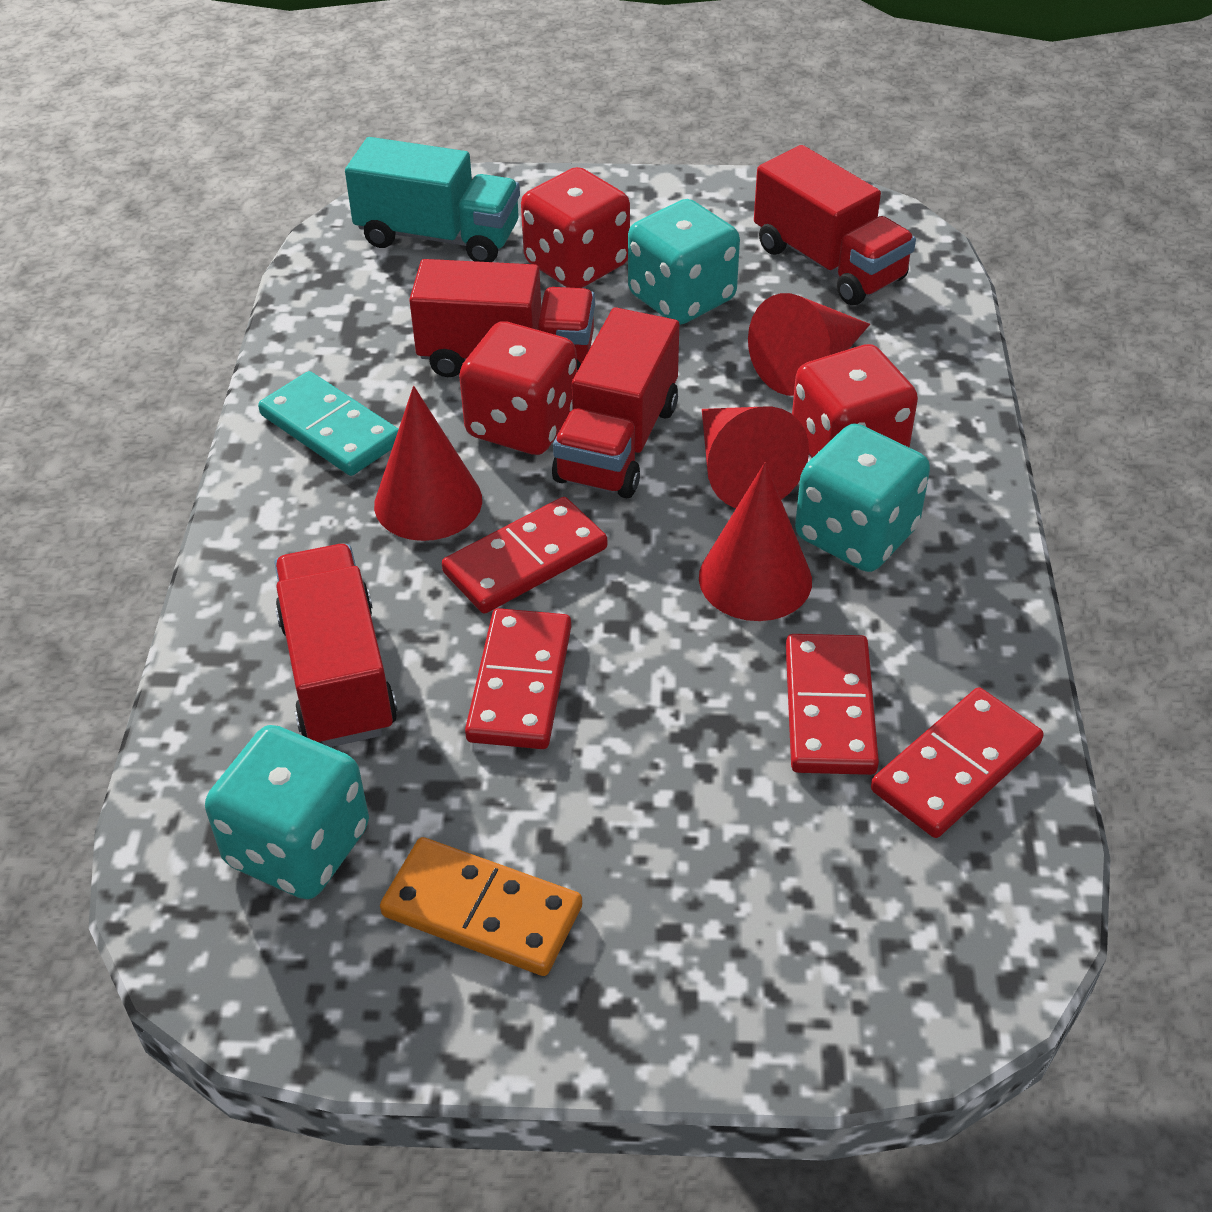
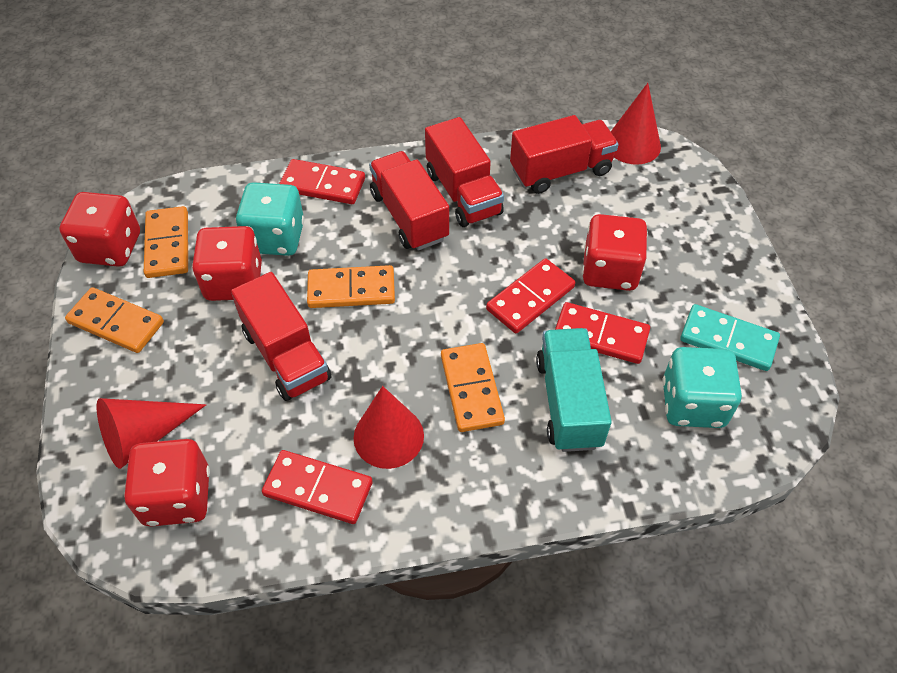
orange domino: [380,837,582,976] = 1 -> [65,287,164,353] [144,206,188,278] [307,265,395,308] [441,343,505,432] = 4
red cone: [374,386,482,541] [699,462,812,621] [702,406,809,508] [748,293,870,396] = 4 -> [97,398,206,469] [354,386,424,469] [611,83,661,165] = 3
red dice: [459,321,577,455] [521,167,630,288] [792,344,918,458] = 3 -> [59,192,140,267] [124,439,210,527] [192,226,262,301] [582,214,648,291] = 4
turquoise dice: [205,725,369,899] [628,199,740,325] [795,424,930,572] = 3 -> [236,182,304,256] [662,347,742,428] = 2

